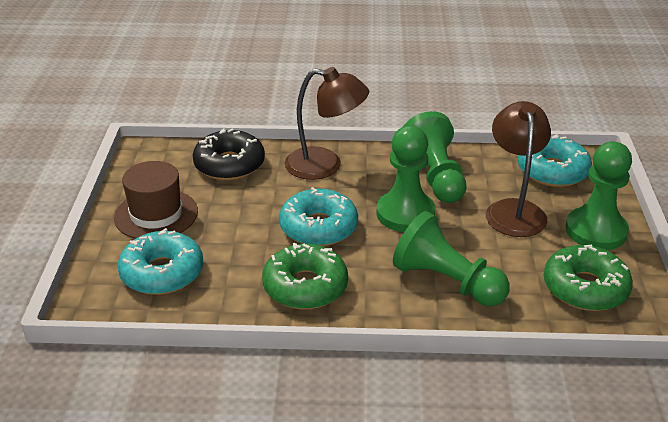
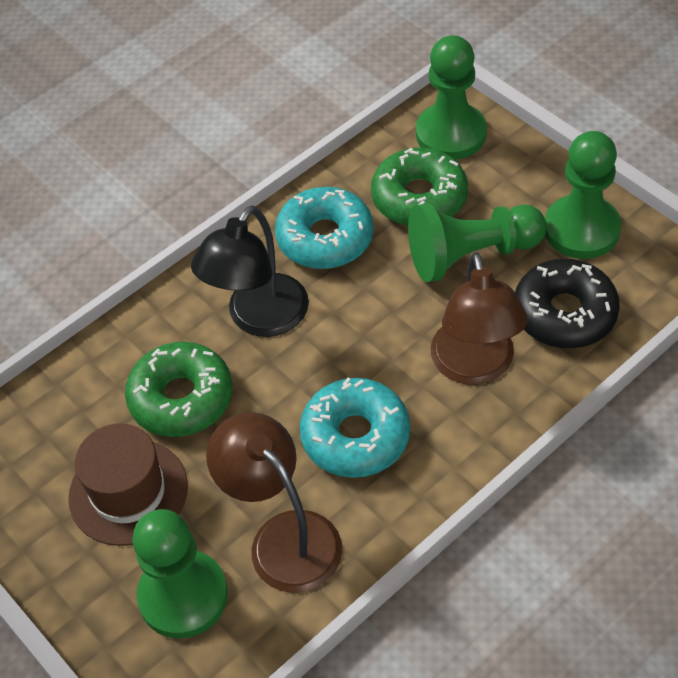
black lamp: none = 0 -> [191,206,309,337] = 1
turquoise donut: [118,228,203,295] [279,187,358,246] [518,134,592,187] = 3 -> [275,187,374,269] [300,377,410,478] = 2

